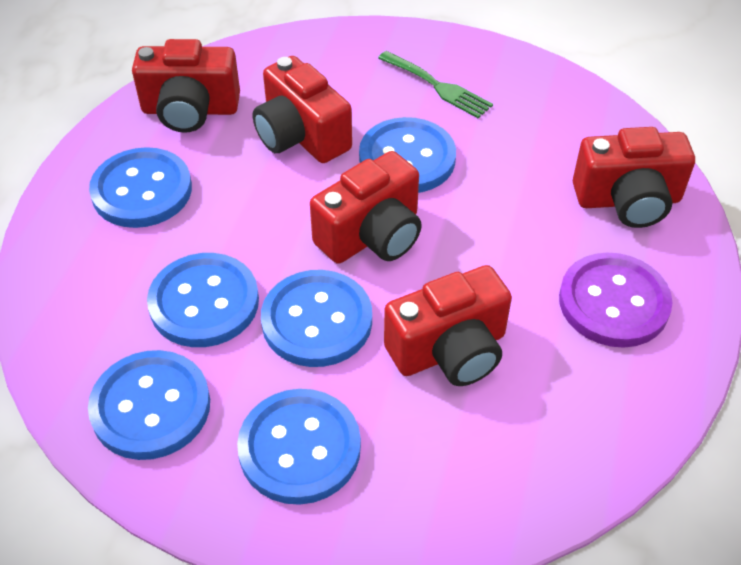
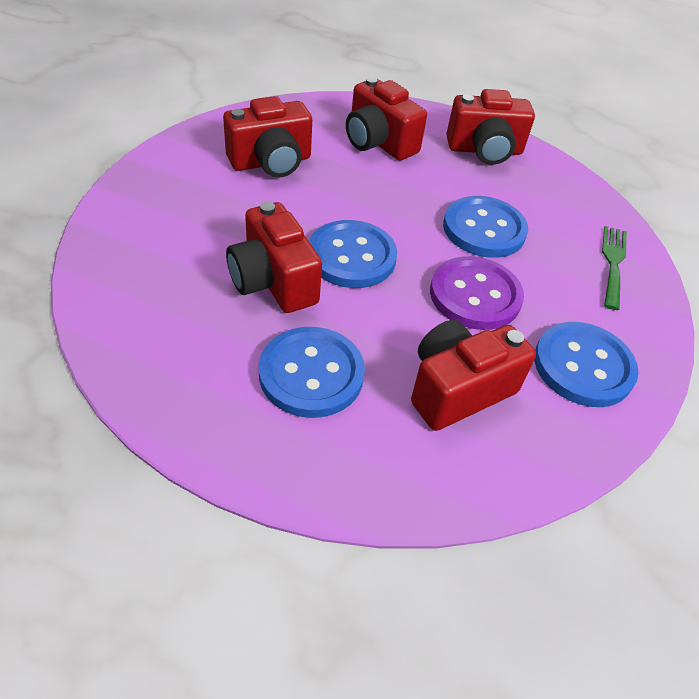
blue button: [88,350,210,460] [89,147,192,228] [147,253,259,347] [237,389,361,505] [261,270,372,367] [359,117,456,193] = 6 -> [259,327,365,418] [309,220,397,288] [443,196,528,258] [534,322,639,407] = 4

